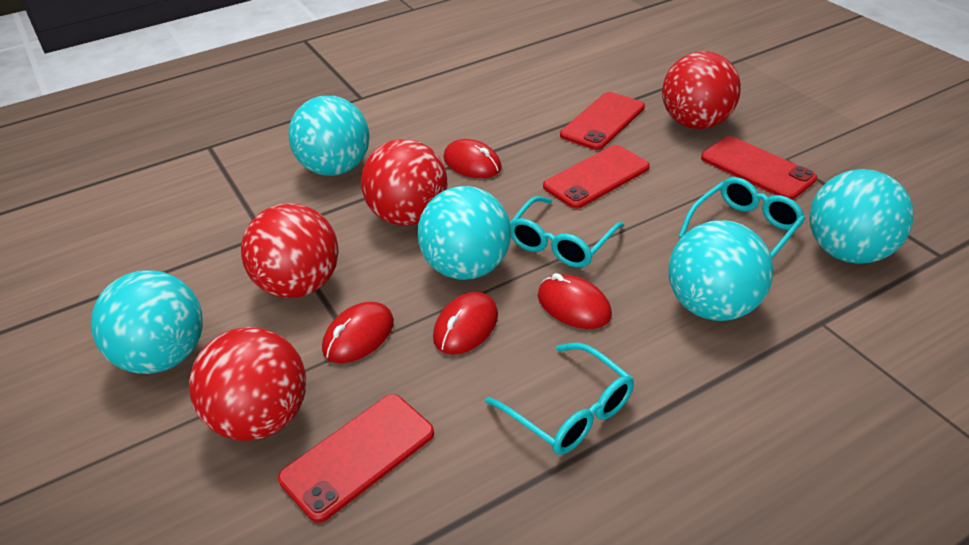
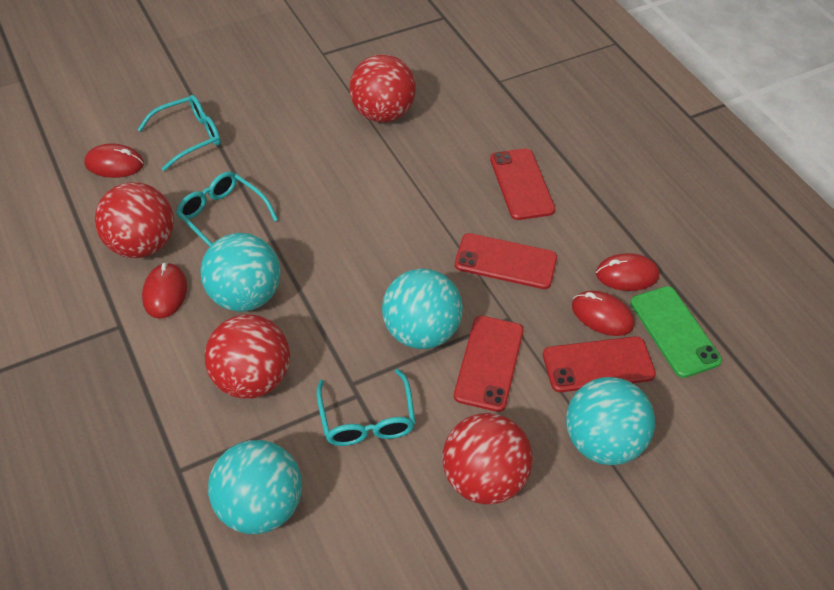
green phone: none = 0 -> [630,286,722,378] = 1
turquoise ball: [91,270,203,374] [288,96,369,176] [418,186,511,280] [669,220,773,321] [810,169,914,264] = 5 -> [200,233,280,312] [208,440,302,534] [382,269,463,349] [566,377,655,465] = 4

